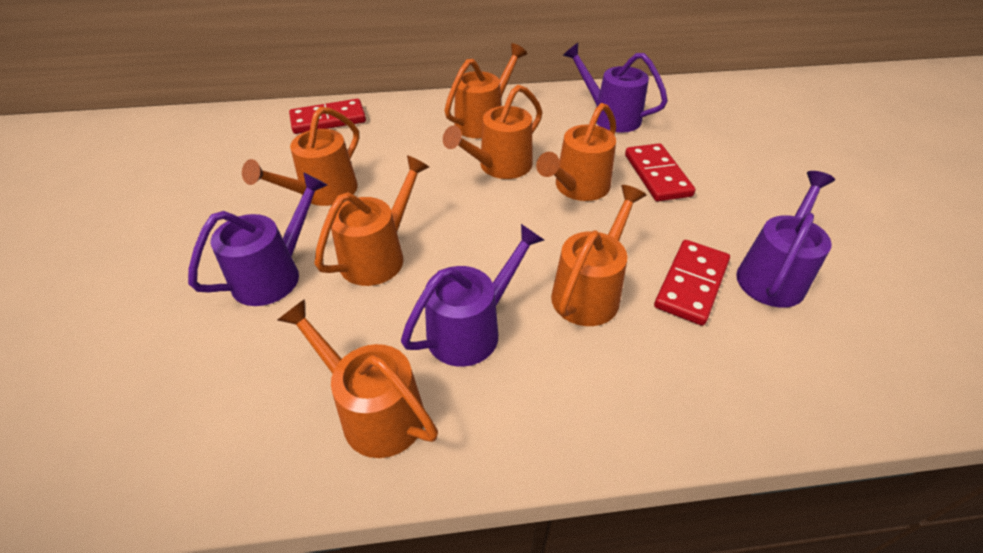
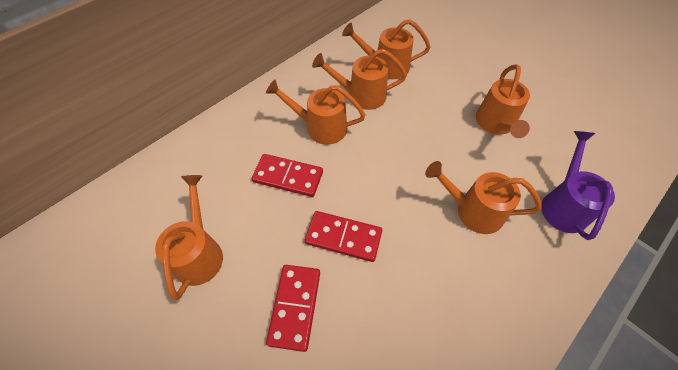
orange watering can: [242,107,359,206] [278,299,438,458] [315,155,429,286] [443,85,543,179] [444,43,527,139] [536,103,616,201] [551,185,646,326] = 7 -> [155,175,223,299] [266,80,365,145] [312,49,407,110] [342,19,431,79] [425,161,542,234] [476,64,530,138] = 6
purple watering can: [188,172,327,306] [401,224,544,367] [563,43,668,133] [736,171,835,307] = 4 -> [541,131,615,240] = 1

